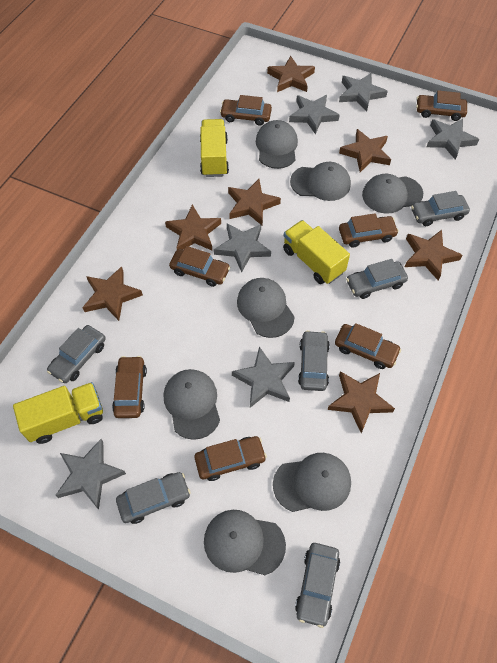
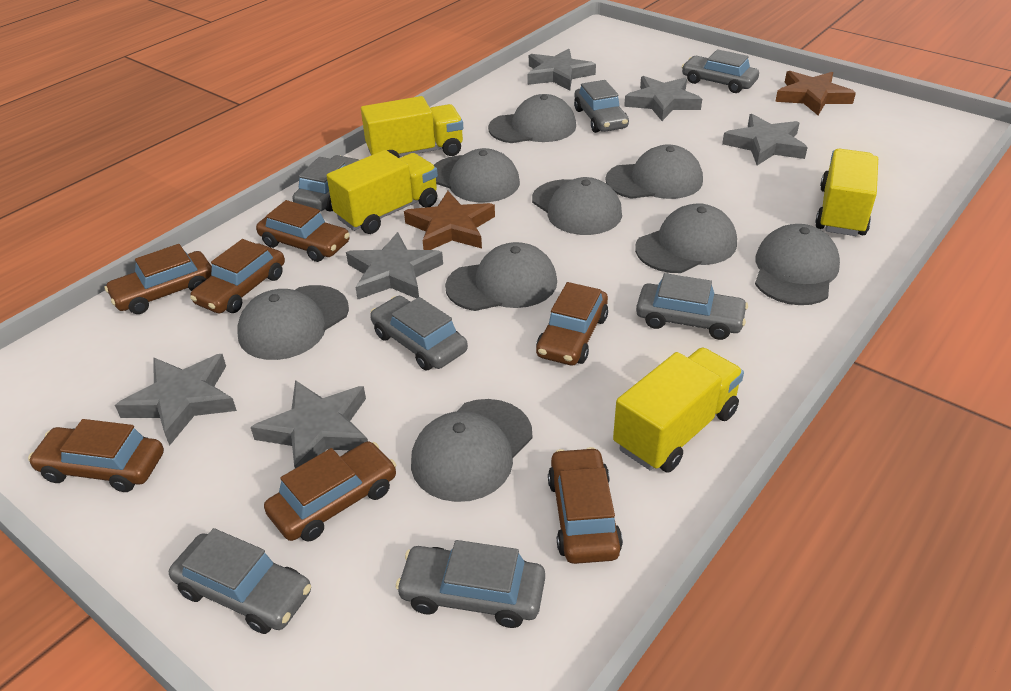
brown star: [82,266,143,321] [165,205,221,250] [228,179,281,226] [267,56,315,92] [328,371,395,433] [339,129,391,172] [405,230,462,281] = 7 -> [404,191,495,250] [775,71,856,115] = 2
grey cap: [164,369,220,440] [204,510,286,575] [237,278,295,338] [256,120,298,169] [273,453,351,512] [290,162,351,201] [362,174,423,214] = 7 -> [237,285,349,360] [411,399,532,502] [434,148,520,203] [445,242,557,311] [488,94,576,143] [532,177,622,235] [605,144,703,199] [635,203,737,273] [755,224,840,305] = 9
grey car: [47,325,106,383] [116,472,191,524] [295,543,340,628] [298,330,330,391] [346,259,408,299] [411,191,470,226] = 6 -> [169,528,311,634] [292,155,360,212] [370,296,468,370] [396,540,545,628] [574,80,629,133] [636,273,748,340] [682,49,759,93] = 7
yellow truck: [13,382,103,444] [200,119,229,177] [283,220,350,284] = 3 -> [327,150,438,234] [361,96,463,158] [613,347,744,473] [815,149,878,236] = 4

